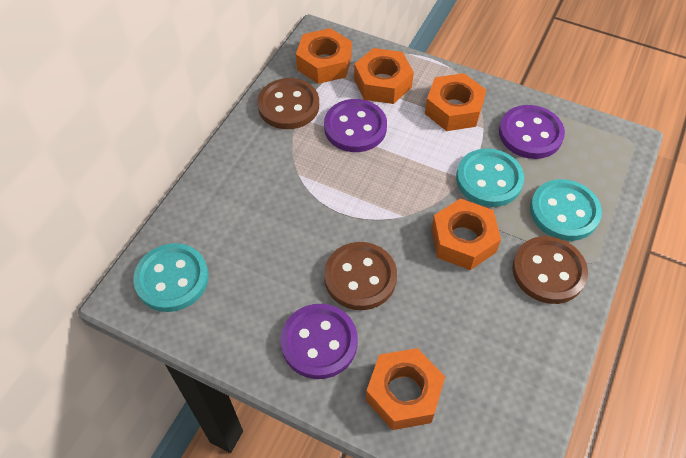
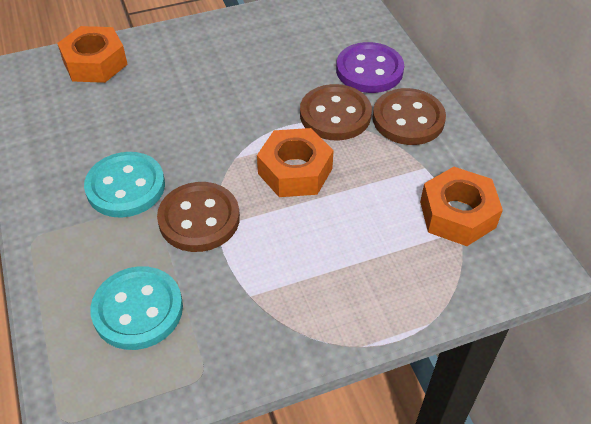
orange nut: [296,28,352,84] [354,48,414,104] [366,348,445,430] [425,73,486,131] [431,198,501,270] = 5 -> [57,26,128,83] [257,128,334,197] [420,167,503,246] = 3
purple button: [281,304,358,379] [324,99,387,152] [499,105,565,159] = 3 -> [336,42,404,93] = 1
turquoise button: [133,243,209,312] [456,148,524,207] [530,179,602,241] = 3 -> [84,152,165,218] [90,266,183,350] = 2

